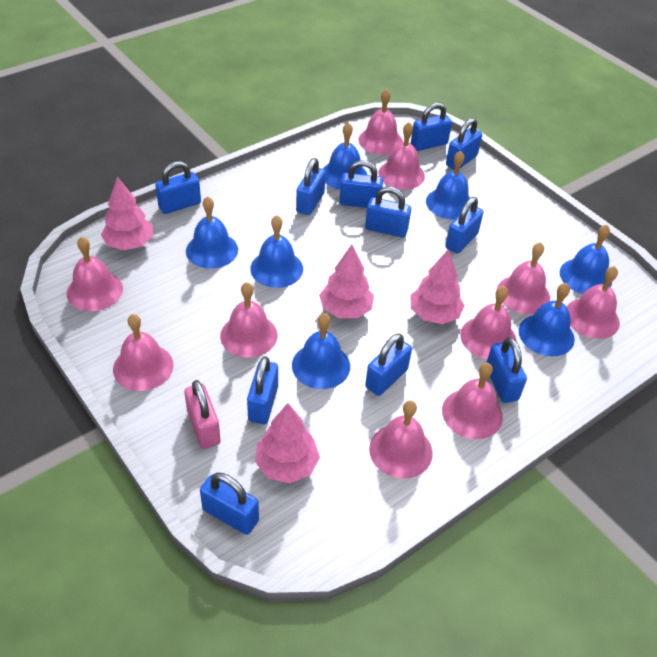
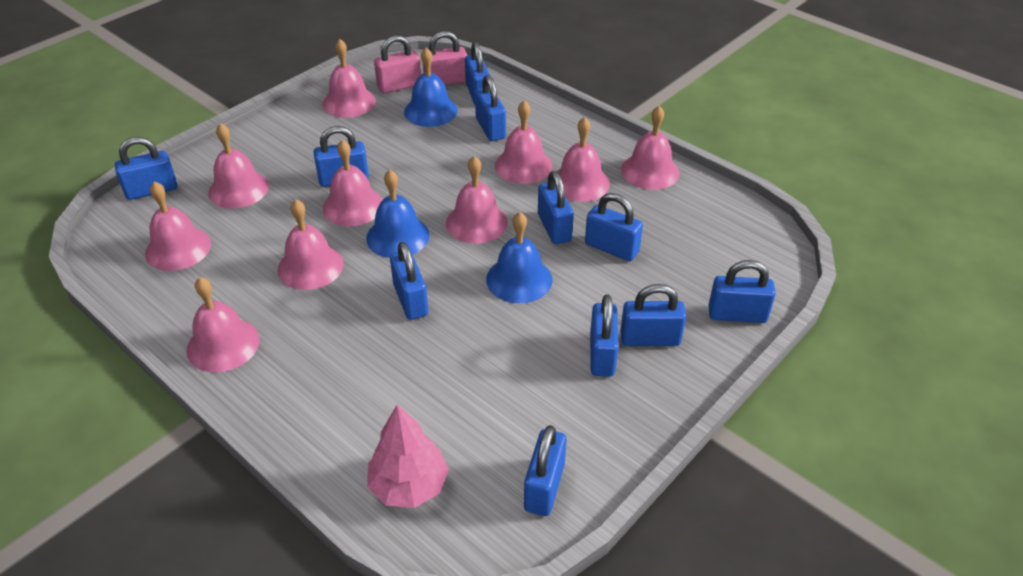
blue bell: [186,196,238,269] [250,215,303,288] [292,313,350,389] [323,122,367,190] [426,151,470,220] [519,283,575,356] [560,225,612,294] = 7 -> [366,170,430,258] [404,48,458,127] [486,212,553,303] = 3
pink padlock: [184,380,220,449] = 1 -> [374,35,421,93] [423,31,467,85] = 2
pink tree: [101,177,153,250] [255,403,320,483] [319,245,374,318] [411,249,465,324] = 4 -> [367,404,449,508] = 1

